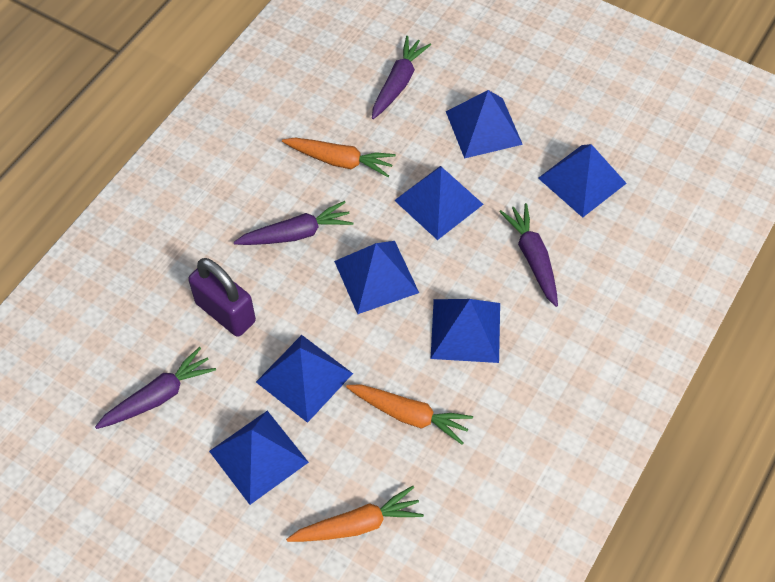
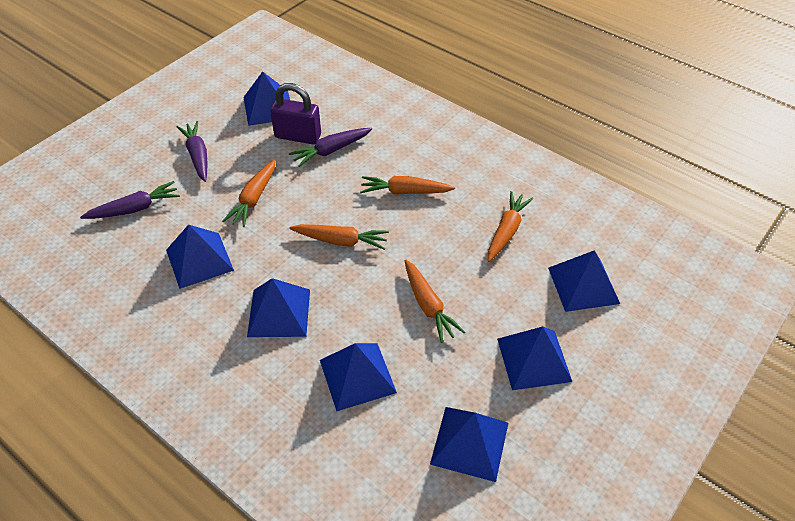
orange carrot: [282,138,396,177] [286,486,424,542] [346,385,473,445] = 3 -> [223,160,275,227] [289,224,389,250] [360,176,455,195] [404,260,465,343] [488,191,533,262] = 5
purple carrot: [95,347,216,429] [234,201,353,245] [372,36,431,119] [499,203,558,307] = 4 -> [80,181,180,219] [177,121,207,182] [289,128,372,167] = 3

